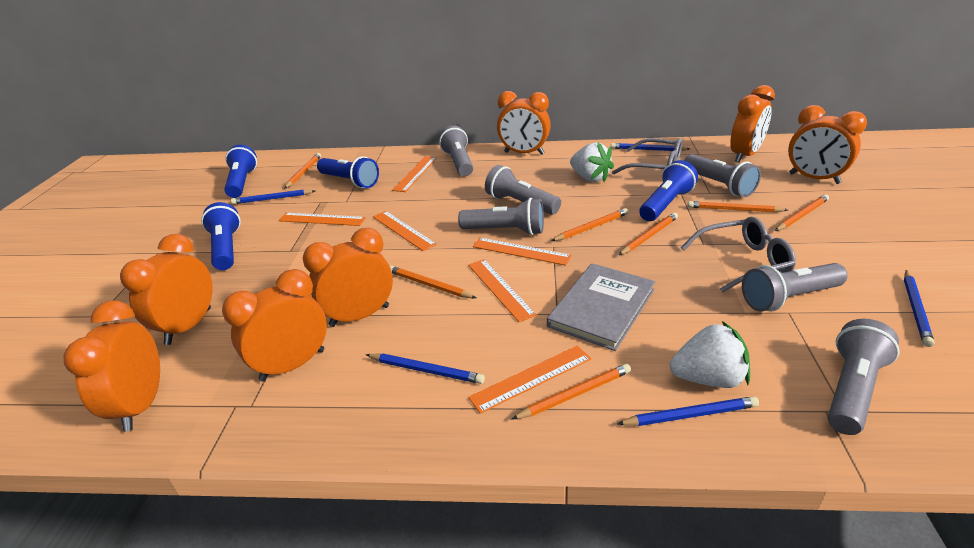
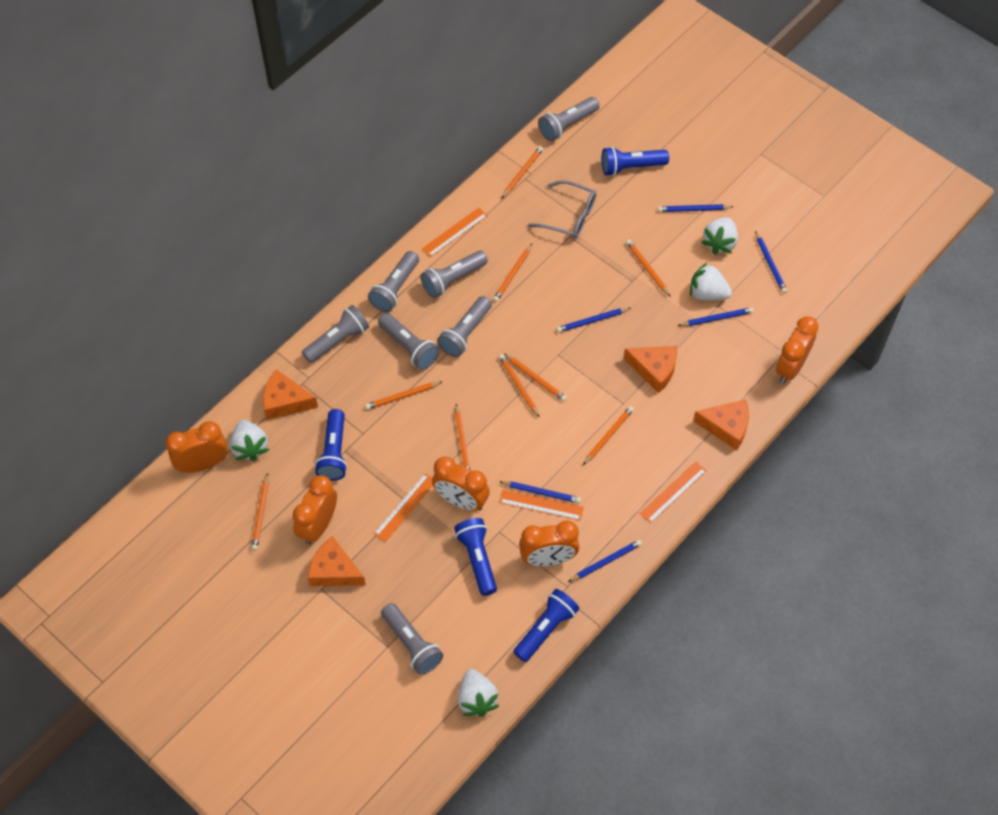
blue pencil: [231,189,315,204] [366,354,485,384] [611,143,690,151] [617,396,759,426] [904,270,934,347] = 5 -> [499,481,581,503] [556,308,631,333] [568,540,642,582] [658,204,733,212] [677,307,754,326] [755,231,787,293] = 6
grey book: [547,263,655,351] = 1 -> none = 0
grey flashlight: [439,125,473,176] [458,198,544,235] [485,165,561,215] [684,154,761,197] [742,263,848,312] [828,319,900,435] = 6 -> [302,305,369,363] [368,251,419,312] [378,313,439,370] [381,603,443,675] [421,250,488,298] [437,296,492,357] [538,97,600,141] = 7
grey glasses: [612,138,682,175] [681,217,796,292] = 2 -> [528,180,596,239] = 1
orange cheese: none = 0 -> [263,369,318,420] [308,536,366,586] [624,346,677,393] [693,400,749,450] = 4
orange clock: [64,300,160,432] [120,234,213,345] [222,269,327,382] [303,228,393,327] [497,91,551,155] [730,85,775,163] [788,105,867,184] = 7 -> [165,421,227,473] [293,475,337,545] [432,457,490,511] [519,520,579,566] [776,316,819,383] = 5
orange pencil: [284,153,321,189] [390,265,476,298] [511,364,631,420] [551,208,628,241] [619,212,678,255] [688,201,787,213] [775,194,829,231] = 7 -> [251,473,269,550] [365,382,442,410] [455,404,470,470] [493,244,532,302] [499,354,540,418] [501,146,543,199] [504,354,567,401] [583,406,634,465] [626,240,671,297] = 9
orange ruler: [278,213,366,226] [373,211,437,251] [392,156,437,192] [468,259,537,322] [468,346,591,414] [473,238,572,266] = 6 -> [374,473,433,542] [422,208,488,257] [499,490,584,520] [640,461,706,524] = 4
white strawberry: [570,143,614,182] [670,321,750,388] = 2 -> [230,420,269,462] [458,669,499,717] [690,263,732,300] [701,217,738,255] = 4

